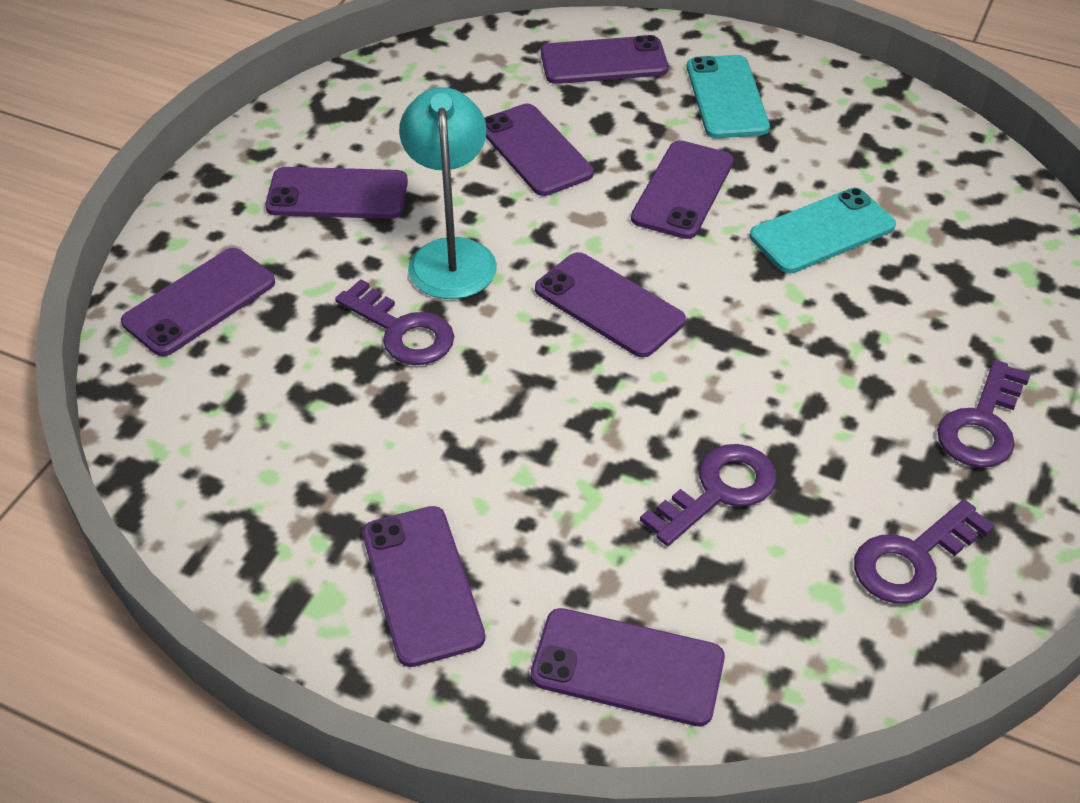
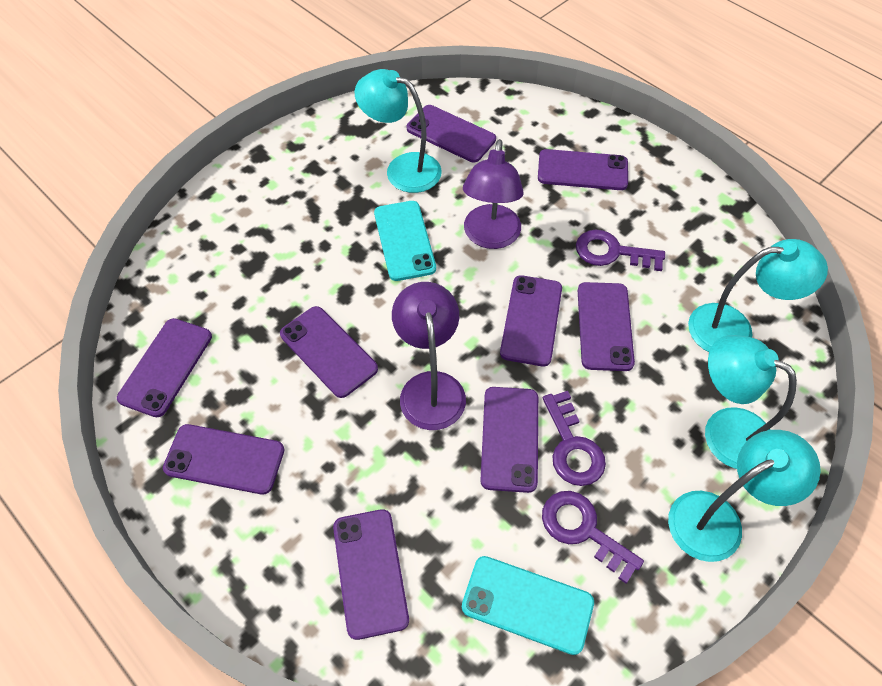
purple key: [335,279,454,365] [640,444,776,546] [854,499,995,604] [937,360,1031,468] = 4 -> [542,491,644,583] [543,391,606,486] [576,230,665,271] = 3
purple lamp: none = 0 -> [392,282,466,430] [463,139,523,249] = 2
purple phone: [121,248,275,356] [265,167,408,219] [362,506,485,667] [485,104,594,196] [531,608,725,726] [535,252,686,358] [541,35,669,84] [631,140,734,239] = 8 -> [117,318,212,417] [163,424,285,495] [280,306,378,398] [333,509,409,640] [407,105,496,162] [480,387,538,493] [500,275,562,366] [538,149,628,190] [578,282,635,371] = 9
turquoise lamp: [399,87,497,299] = 1 -> [355,69,442,193] [668,430,821,562] [688,239,828,352] [705,335,797,469] = 4

